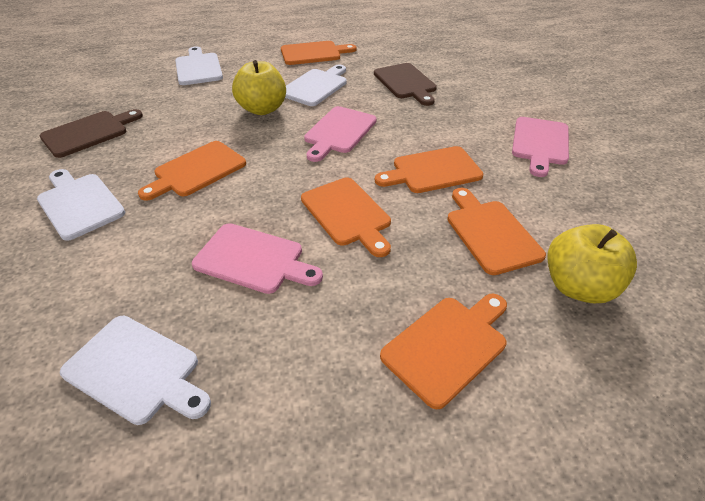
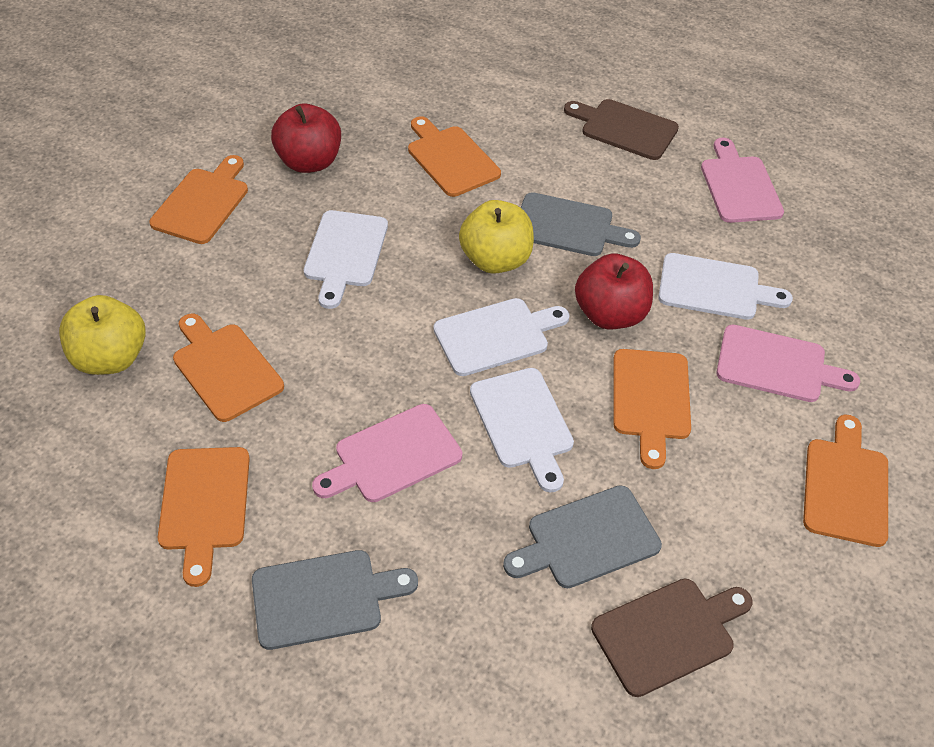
grey cutting board: none = 0 -> [252,550,418,650] [503,485,662,588] [521,192,641,256] = 3
red apple: none = 0 -> [271,103,341,173] [575,253,653,329] = 2

